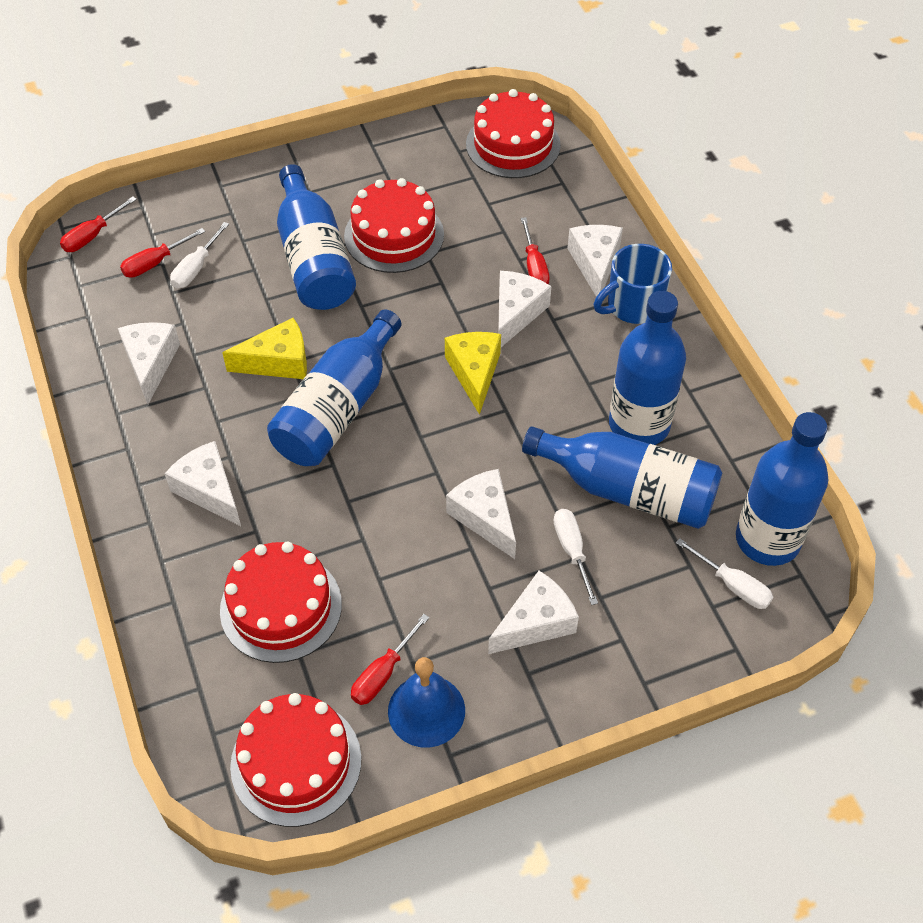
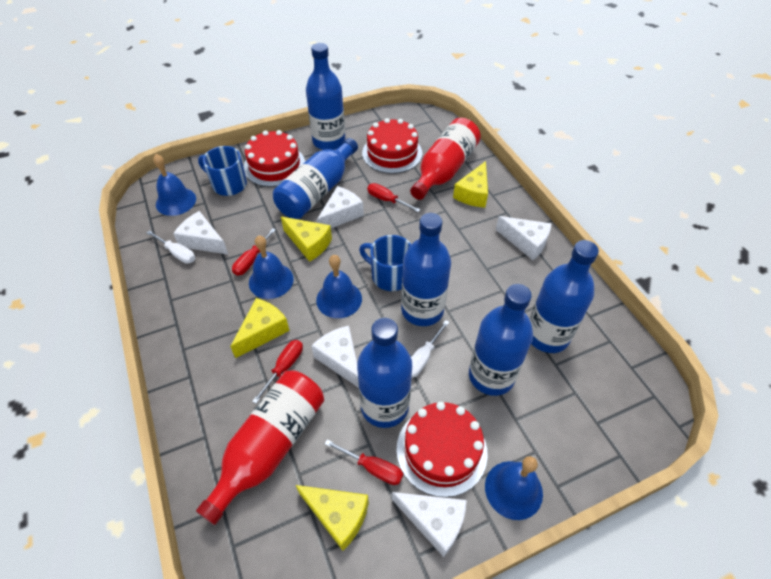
blue bell: [388,657,465,748] = 1 -> [153,154,196,216] [249,236,294,299] [316,255,362,318] [485,456,543,520] = 4
blue bottle: [267,309,401,466] [277,164,356,310] [522,426,722,529] [609,291,686,445] [736,412,829,566] = 5 -> [273,138,358,219] [306,43,345,150] [357,318,412,428] [401,213,451,326] [469,284,533,396] [529,240,599,353] = 6
blue mug: [594,244,672,324] = 1 -> [198,146,247,196] [359,235,411,291] = 2
red bottle: none = 0 -> [196,370,324,525] [410,118,481,200] = 2
red cake: [220,542,342,663] [230,693,361,827] [344,178,444,273] [466,89,561,178] = 4 -> [244,130,305,187] [362,118,422,174] [396,402,488,497] = 3
white cheese: [118,322,180,404] [164,441,241,526] [446,469,516,559] [488,571,579,654] [498,271,551,347] [567,225,623,297] = 6 -> [173,211,229,255] [311,326,359,388] [317,186,364,228] [392,492,467,557] [496,216,552,260] = 5
white screwdriver: [170,222,229,288] [554,509,598,605] [676,538,773,609] = 3 -> [147,230,195,264] [411,320,449,378] = 2
yellow cheese: [222,318,307,379] [445,332,501,415] = 2 -> [230,298,290,358] [281,216,332,262] [296,485,369,551] [453,161,488,208] = 4

